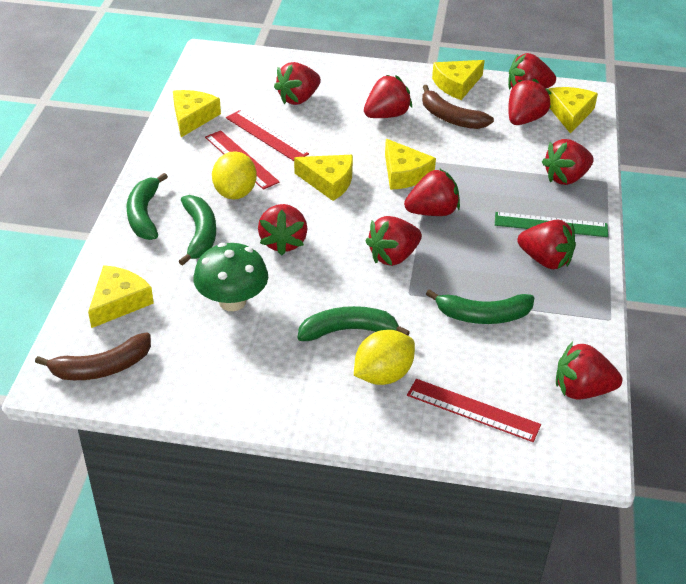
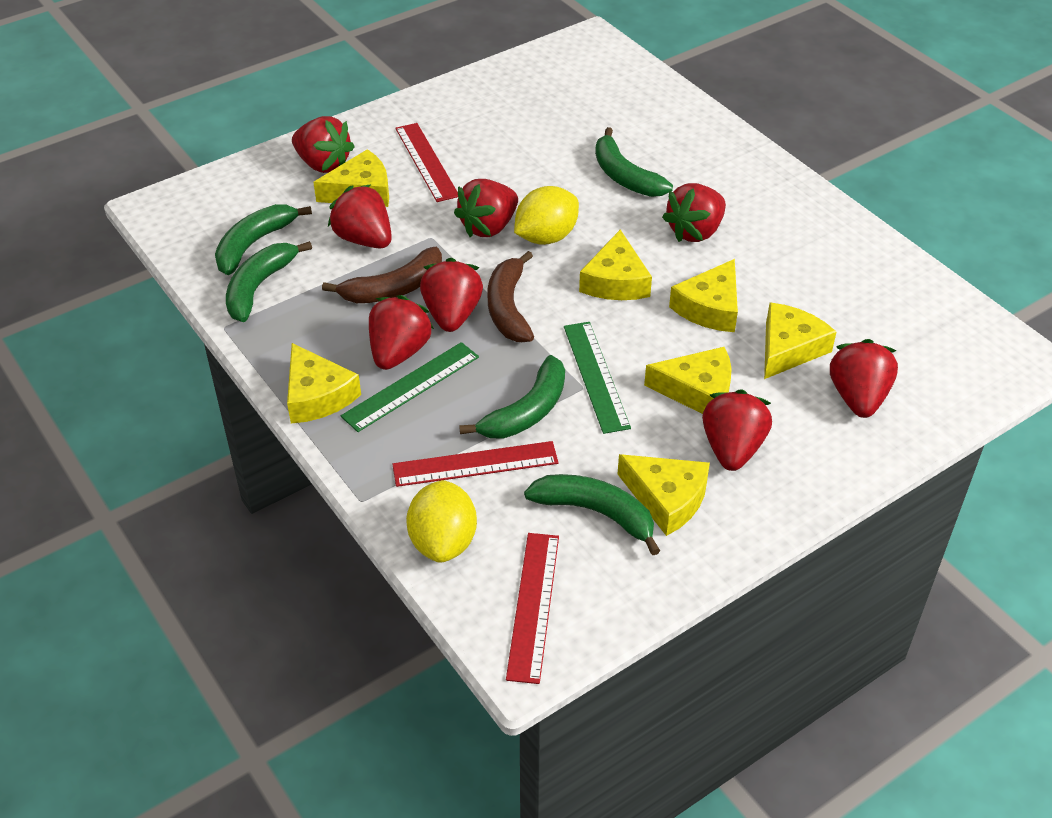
green banana: [126,173,168,240] [178,195,216,266] [297,306,410,341] [426,289,535,324] = 4 -> [215,204,312,275] [226,241,312,322] [459,355,565,439] [524,474,660,555] [595,127,673,197] = 5
green mushroom: [193,243,268,311] = 1 -> none = 0
green ruler: [495,212,608,237] = 1 -> [341,342,479,432] [564,322,631,434] = 2
red strawberry: [258,204,307,255] [274,62,321,105] [364,75,412,118] [366,216,422,266] [404,168,460,216] [508,53,556,90] [508,79,552,125] [517,220,576,269] [542,139,594,185] [556,342,623,399] = 10 -> [292,116,355,173] [328,184,392,248] [369,295,434,370] [420,258,483,332] [454,179,518,237] [662,183,726,242] [702,389,772,471] [830,339,898,418] = 8
yellow cheese: [88,265,154,328] [173,90,221,137] [294,155,353,201] [385,139,436,190] [432,60,485,100] [549,87,598,134] = 6 -> [287,343,361,424] [313,149,389,207] [579,230,652,300] [618,454,710,536] [644,347,732,414] [669,259,738,332] [764,303,836,379] = 7

